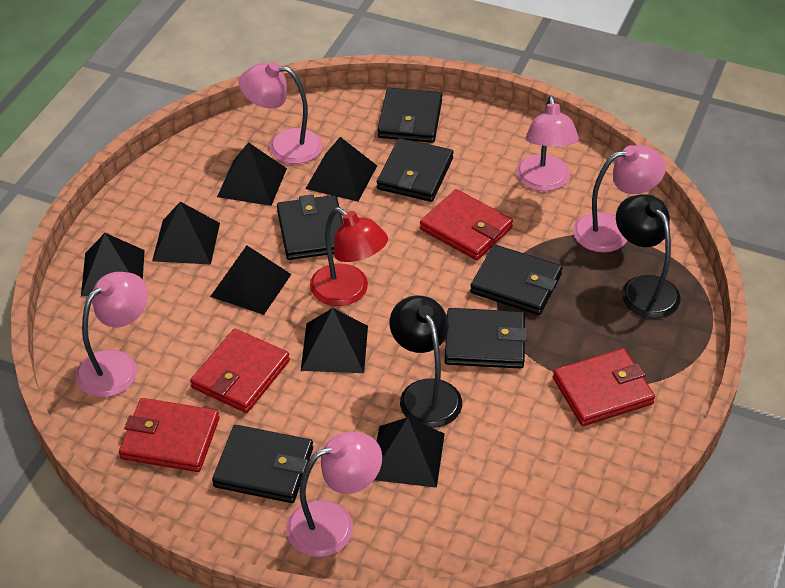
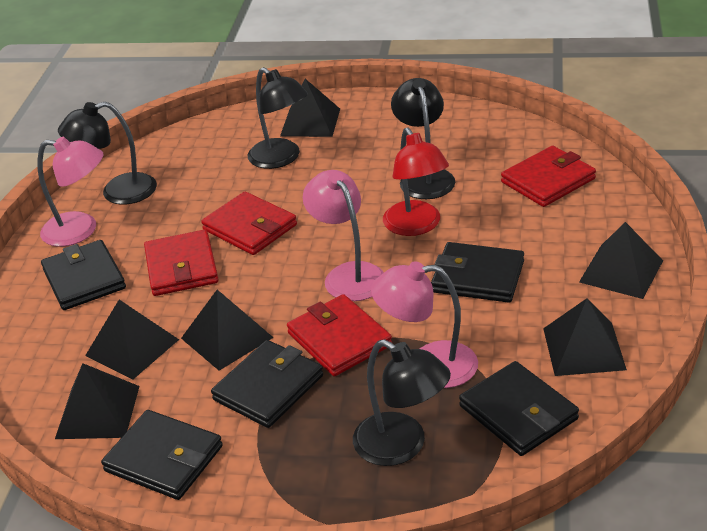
black lamp: [390,295,462,428] [616,194,681,318] = 2 -> [58,102,157,205] [248,67,308,169] [353,339,451,466] [391,78,455,199] = 4
black pyramid: [81,233,145,296] [152,202,220,264] [210,245,291,315] [217,142,287,206] [301,308,368,373] [306,137,377,202] [374,417,445,488] = 7 -> [55,363,139,439] [85,300,179,380] [181,290,274,371] [280,79,340,137] [543,298,627,376] [579,222,663,299] = 6
black wallet: [212,425,313,503] [277,194,343,260] [377,138,453,202] [378,88,442,143] [445,308,527,369] [470,245,563,315] = 6 -> [41,240,126,310] [101,410,223,500] [211,340,323,428] [431,242,524,303] [459,361,579,456] = 5
pink lamp: [75,272,148,398] [239,62,322,164] [286,432,382,557] [516,96,579,191] [573,145,666,252] = 5 -> [38,137,104,247] [303,170,384,301] [371,261,478,388] = 3

